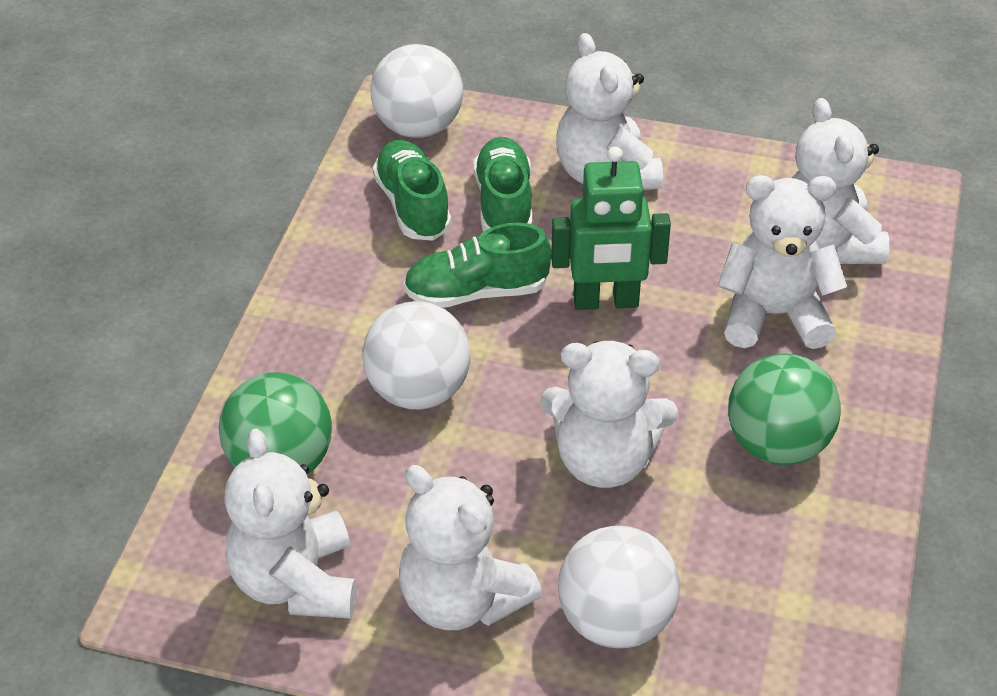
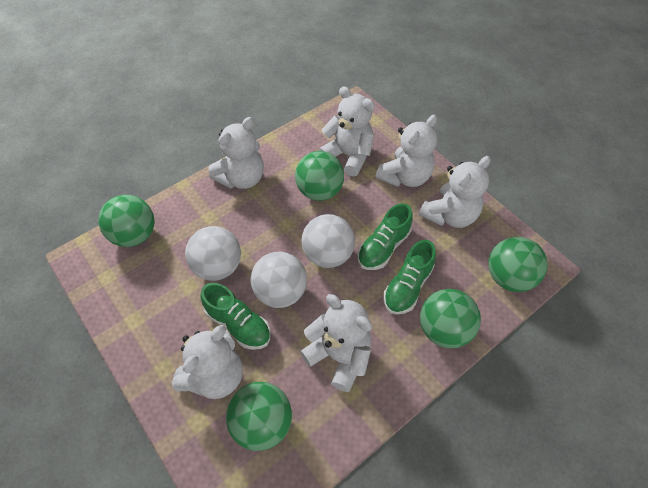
green ball: [219,372,332,475] [728,354,841,465] = 2 -> [98,195,155,247] [226,382,292,451] [295,151,344,201] [420,289,481,348] [488,237,548,292] = 5
green robot: [551,146,671,310] = 1 -> none = 0

